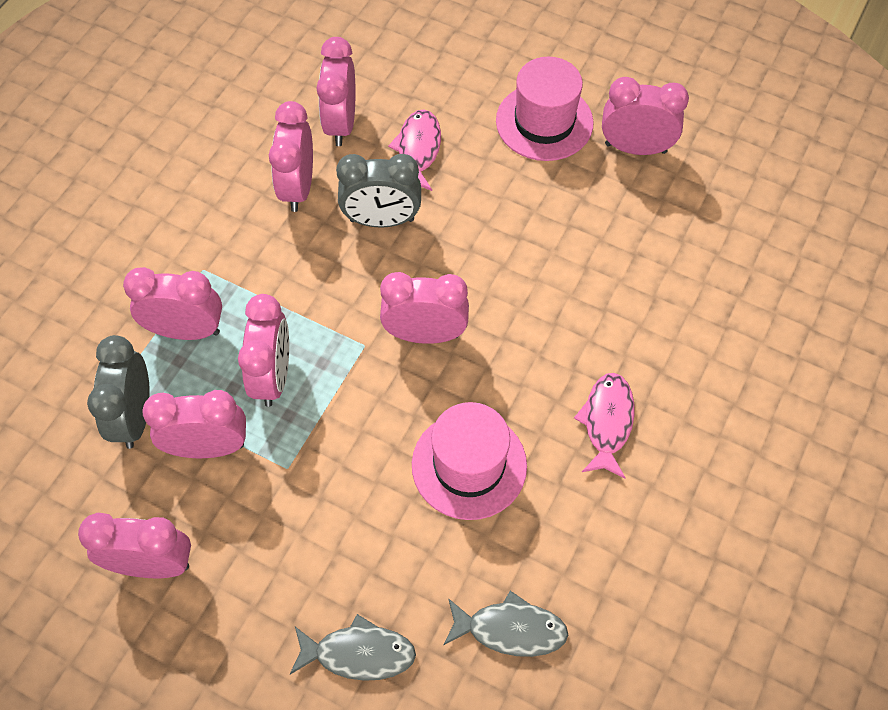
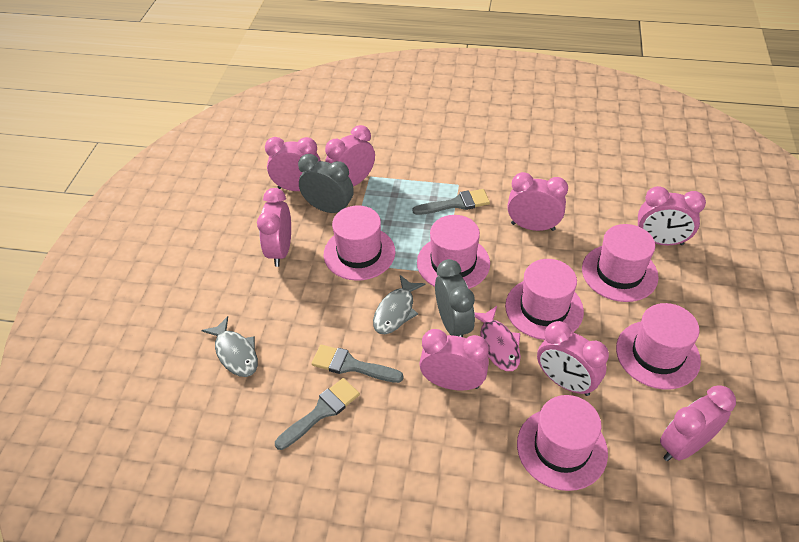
grey brush: none = 0 -> [275,378,360,450] [311,345,404,383] [412,189,490,215] = 3
pink fish: [388,109,441,191] [574,373,634,479] = 2 -> [475,306,521,371] = 1
pink hat: [412,402,527,520] [496,57,594,161] = 2 -> [324,205,395,281] [417,215,490,289] [505,259,584,340] [517,395,608,491] [582,224,659,302] [616,303,701,390] = 6

